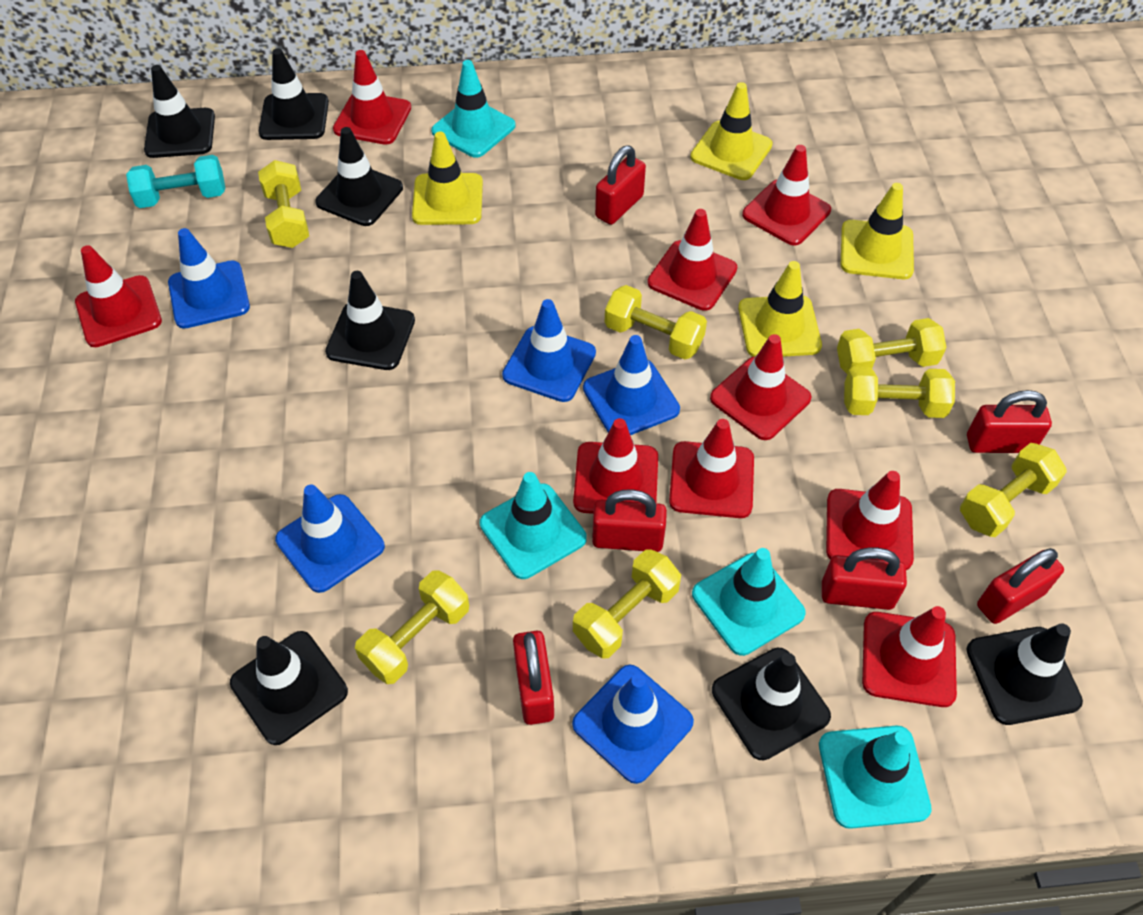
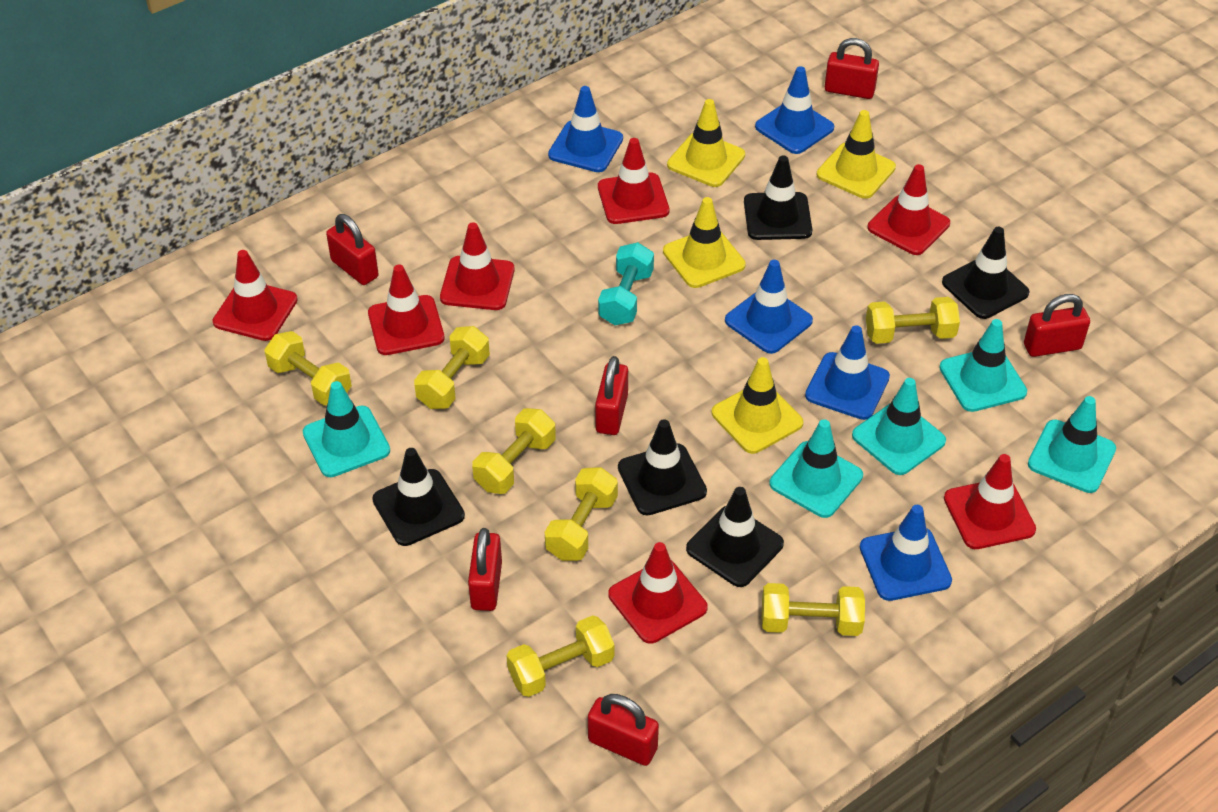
black traffic cone: [144,65,215,158] [230,631,348,745] [259,48,329,140] [315,127,403,226] [325,271,415,370] [712,648,831,761] [966,623,1083,725] = 7 -> [372,448,465,546] [618,419,707,516] [686,487,784,587] [744,155,812,240] [942,227,1029,319] = 5
red traffic cone: [75,245,162,347] [333,50,411,145] [573,418,658,514] [647,209,737,311] [669,419,754,518] [710,334,811,440] [742,145,831,245] [826,471,914,570] [862,606,957,707] = 9 -> [213,250,298,341] [368,264,445,355] [440,222,515,310] [598,138,669,224] [609,542,708,644] [868,164,950,255] [944,454,1036,549] = 7
turquoise traffic cone: [431,60,516,158] [480,472,587,579] [692,548,806,656] [819,725,932,829] = 4 -> [303,381,390,477] [769,419,863,518] [852,378,946,475] [939,319,1027,412] [1028,396,1116,493] = 5

